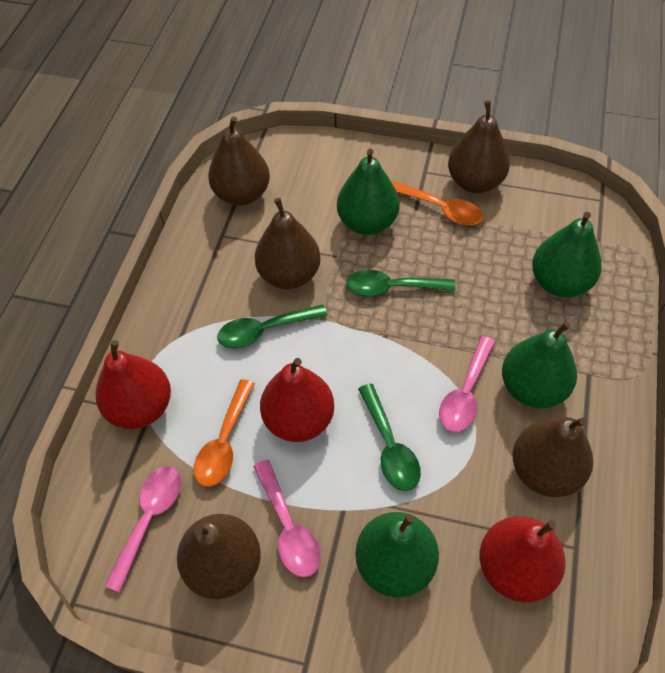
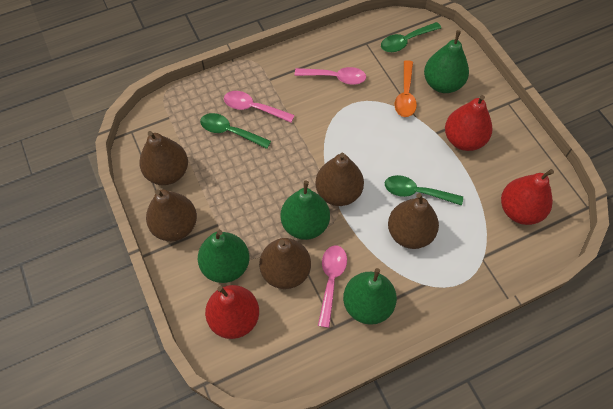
orange spoon: [194,379,255,487] [392,181,483,225] = 2 -> [395,60,417,117] = 1

